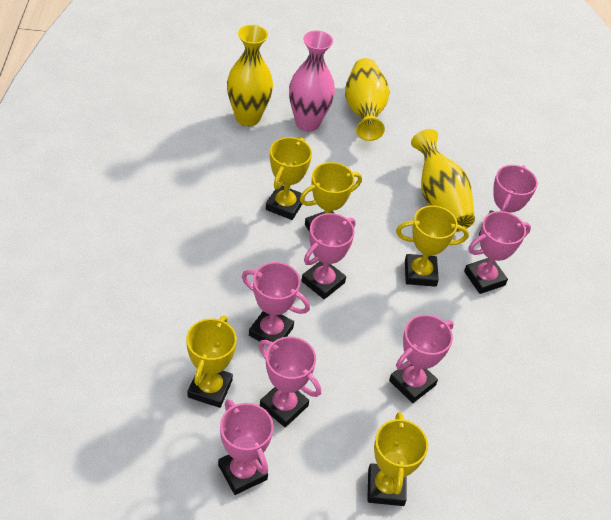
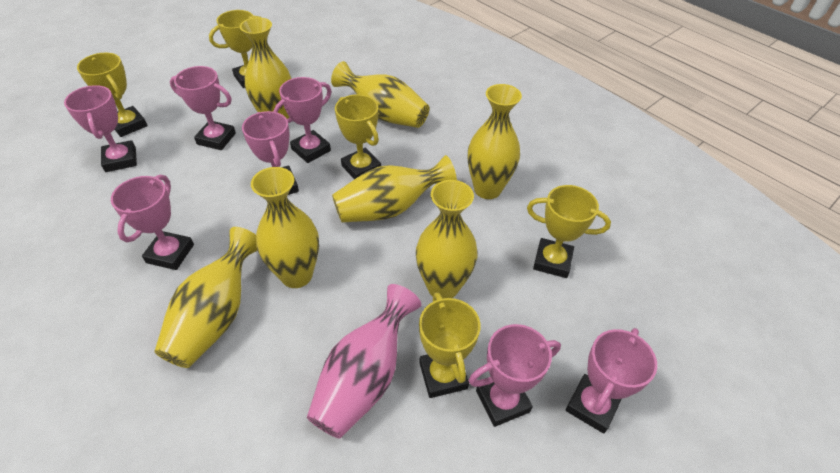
yellow vase: [227,25,273,126] [345,58,389,141] [411,129,475,232] = 3 -> [154,227,258,368] [240,17,292,119] [251,167,319,288] [331,61,430,128] [332,155,457,223] [416,180,478,298] [468,84,522,199] = 7

